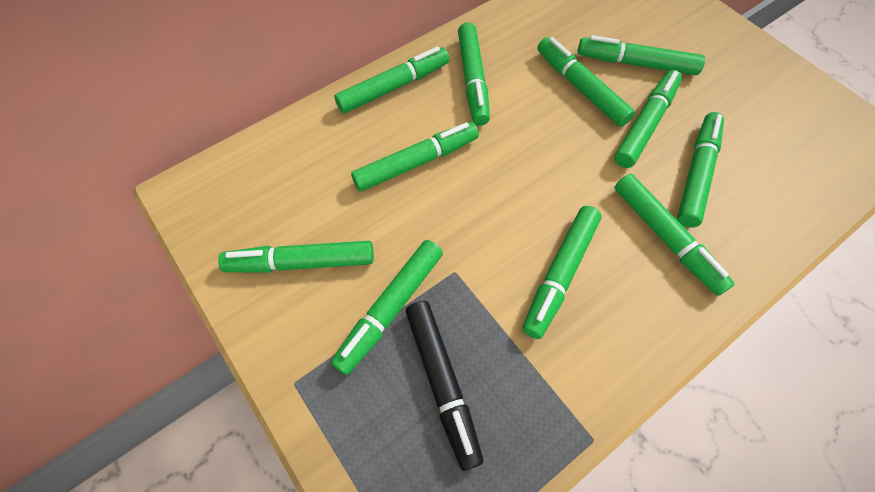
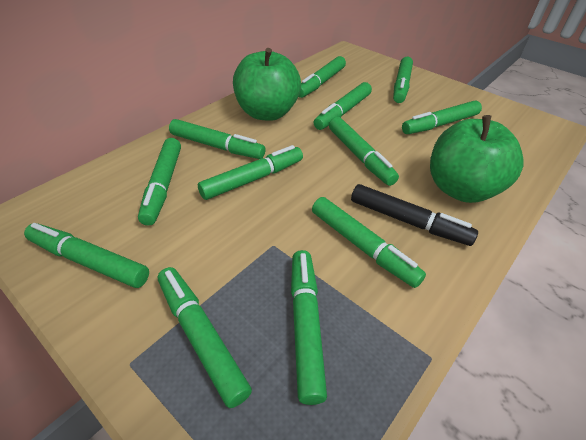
green apple: none = 0 -> [233,48,301,121] [430,115,524,203] = 2
green marker: [218,241,374,273] [331,240,443,375] [334,47,449,113] [351,122,479,191] [458,22,490,126] [522,206,602,339] [537,37,635,127] [578,35,705,75] [614,70,682,168] [614,174,734,296] [677,112,724,228] = 11 -> [24,223,149,288] [138,138,181,226] [158,267,252,408] [169,119,266,159] [198,145,303,200] [291,250,327,405] [298,56,346,98] [312,197,426,288] [314,82,372,130] [329,117,399,186] [393,57,413,103] [402,100,482,134] = 12

